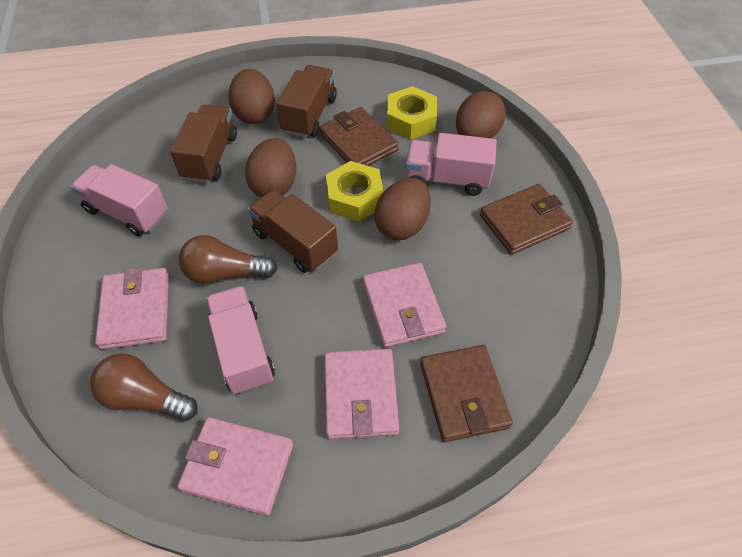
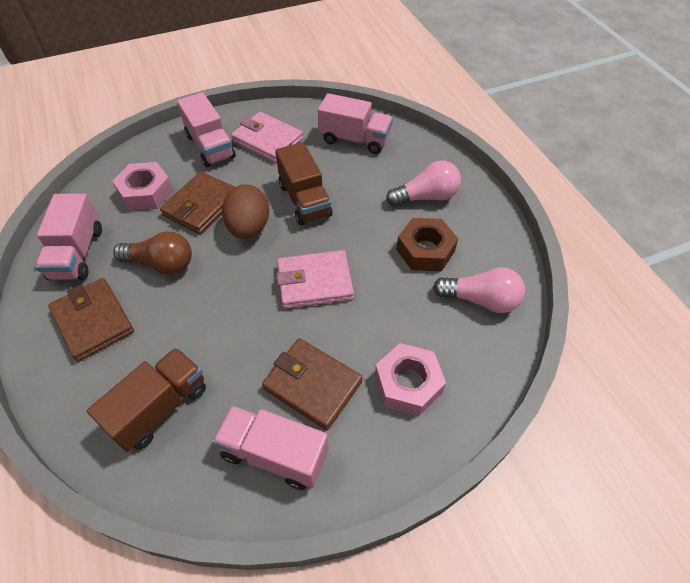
brown egg: [228,69,275,124] [245,138,296,197] [374,178,431,240] [456,91,506,138] = 4 -> [222,184,269,239] = 1
brown light bulb: [90,354,198,422] [179,235,277,284] = 2 -> [113,231,192,275] = 1
brown nut: none = 0 -> [396,218,458,272] = 1
brown truck: [170,105,237,183] [248,189,338,273] [277,65,337,138] = 3 -> [87,347,206,452] [275,142,333,225] = 2
pink light bulb: none = 0 -> [386,161,461,206] [433,267,525,313] = 2
pink nut: none = 0 -> [112,162,173,211] [375,343,446,416] = 2
pink truck: [71,164,168,237] [206,286,275,394] [406,133,497,196] = 3 -> [35,193,102,280] [177,92,236,167] [212,405,329,490] [318,93,393,154] = 4
pink wallet: [95,267,169,350] [177,417,293,516] [324,349,399,439] [363,263,446,348] = 4 -> [231,112,303,163] [276,250,354,309] = 2
yellow nut: [326,161,384,222] [387,86,437,140] = 2 -> none = 0

